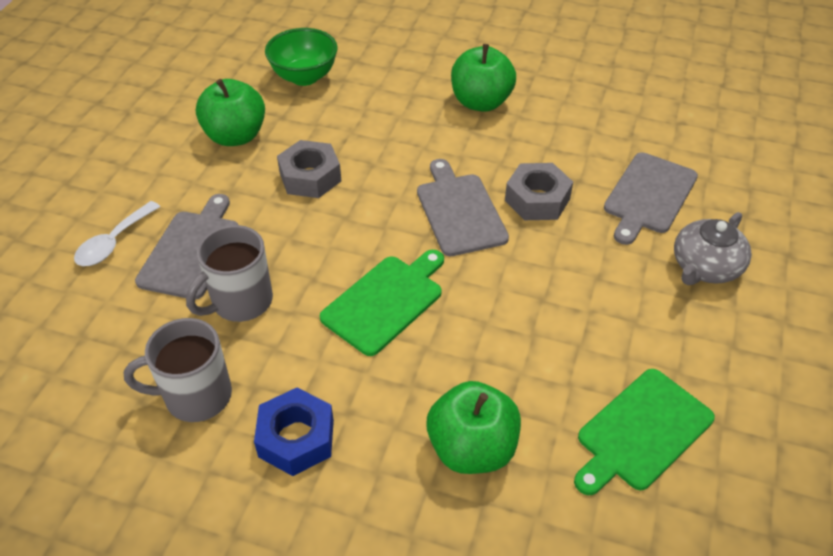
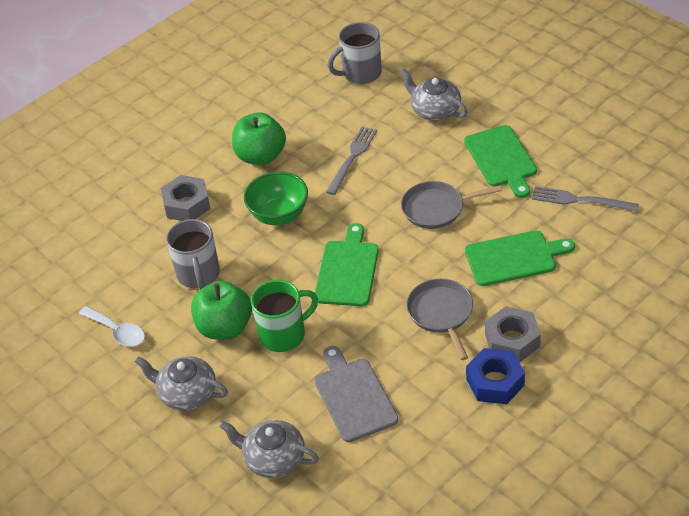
green apple: [196,79,265,146] [426,381,521,474] [451,44,516,112] = 3 -> [191,281,252,340] [232,112,286,165] = 2
green cutting board: [320,250,444,356] [574,369,715,495] = 2 -> [315,223,379,306] [464,125,537,198] [465,230,575,286] = 3
green mug: none = 0 -> [251,280,318,352] = 1
grey cutting board: [135,194,238,300] [417,159,509,256] [604,152,698,245] = 3 -> [314,346,398,442] = 1
grey fork: none = 0 -> [326,126,377,195] [532,186,639,212] = 2
grey pan: none = 0 -> [401,181,502,229] [406,279,473,360] = 2
grey teapot: [674,212,752,285] = 1 -> [135,356,228,410] [220,420,319,478] [400,69,467,121] = 3

